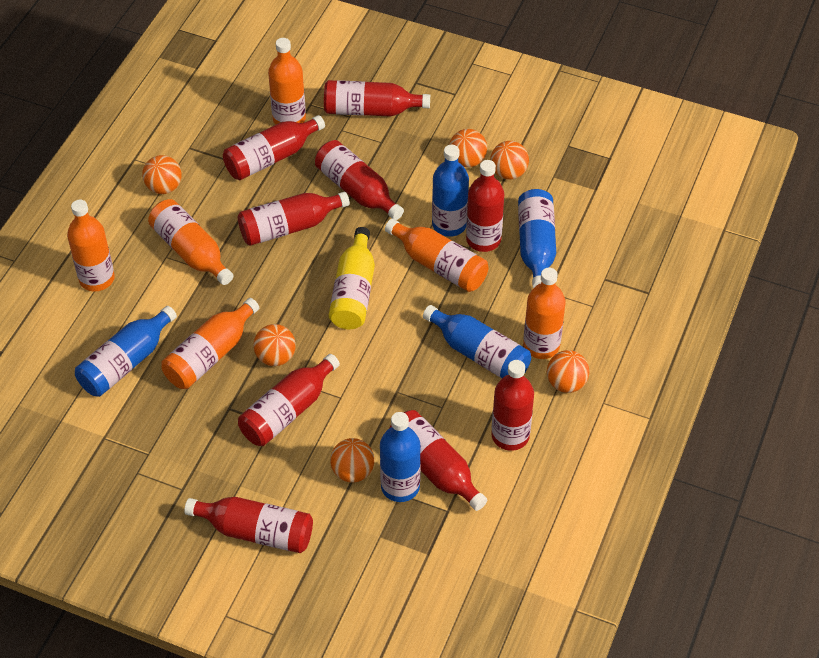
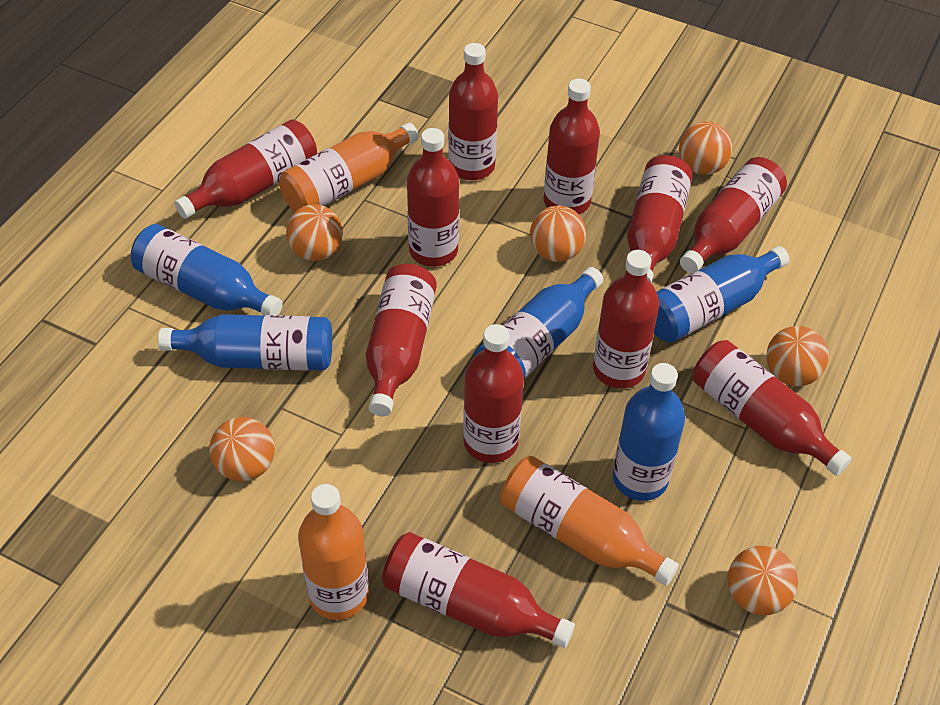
orange bottle: [67,200,115,291] [148,199,233,285] [161,298,259,389] [268,38,306,125] [385,219,488,292] [523,268,565,359] = 6 -> [279,123,419,212] [298,484,369,620] [500,456,679,586] = 3
red bottle: [184,497,313,553] [223,115,325,180] [238,192,350,246] [238,354,340,446] [315,140,404,220] [324,80,430,117] [390,410,487,511] [466,160,504,252] [491,360,534,451] = 9 -> [174,119,317,219] [366,264,437,416] [382,532,575,648] [407,128,459,267] [448,43,498,180] [463,324,524,463] [544,79,600,214] [593,250,659,389] [627,155,692,283] [680,157,787,273] [693,340,852,476] = 11
yellow bottle: [329,227,375,329] = 1 -> none = 0

